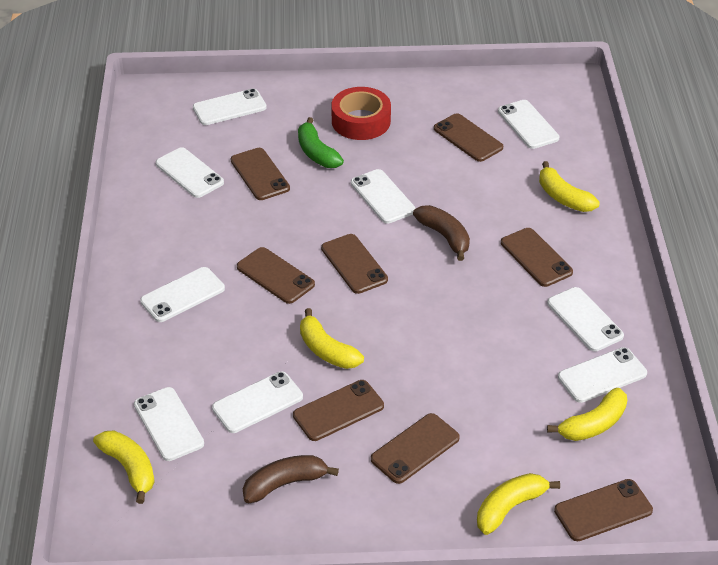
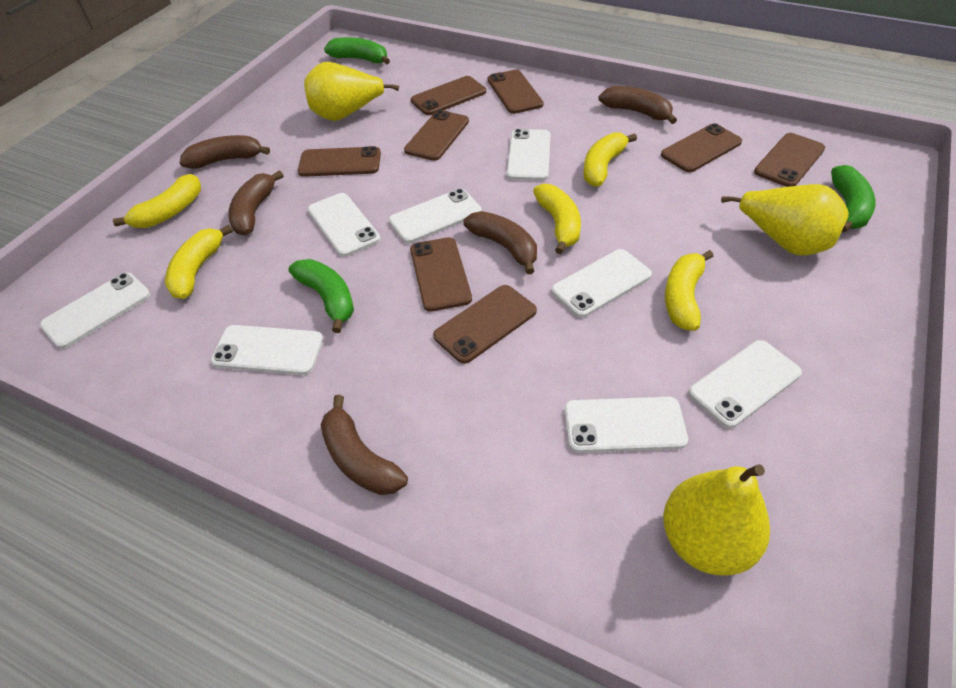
brown banana: [243,455,339,503] [413,205,470,261] = 2 -> [180,135,270,169] [228,170,284,236] [321,395,408,495] [463,211,537,274] [599,86,677,124] = 5
green banana: [298,117,344,168] = 1 -> [288,259,354,333] [324,37,390,65] [831,165,875,233] = 3
red tape: [331,87,391,140] = 1 -> none = 0
white phone: [134,387,204,461] [140,267,225,322] [156,147,224,198] [193,89,267,125] [212,371,303,433] [351,169,416,224] [498,100,560,149] [547,287,624,351] [558,347,647,403] = 9 -> [40,273,150,349] [211,325,324,375] [308,193,380,257] [389,189,482,243] [507,129,551,181] [552,249,652,317] [564,397,688,453] [689,340,802,428] = 8
yellow pear: none = 0 -> [304,62,399,121] [663,464,770,575] [721,184,849,255] = 3

